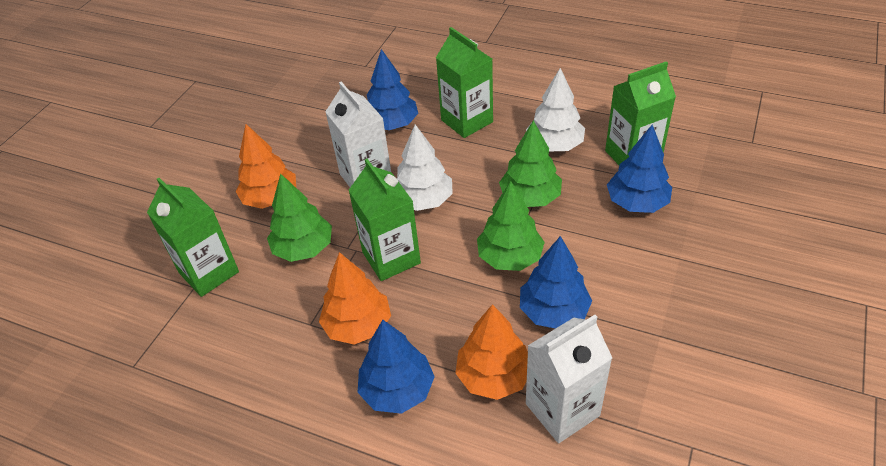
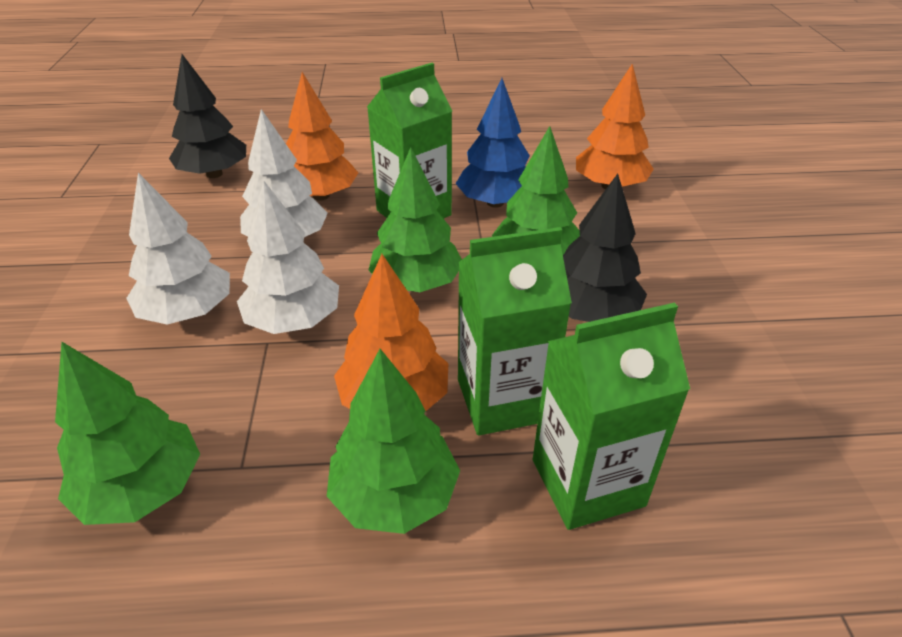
black tree: none = 0 -> [169,54,246,178] [563,174,647,322] = 2
blue tree: [358,320,435,414] [367,49,418,130] [520,236,592,328] [607,124,672,213] = 4 -> [456,78,530,208] = 1
green carton: [147,178,239,297] [348,159,421,281] [436,27,493,138] [605,61,676,165] = 4 -> [367,63,452,219] [458,227,572,436] [533,303,690,530] = 3
green tree: [267,174,332,262] [477,181,545,271] [499,120,562,207] = 3 -> [55,342,200,525] [327,349,460,534] [368,147,462,292] [492,126,580,255] = 4
white carton: [325,82,391,187] [526,315,612,443] = 2 -> none = 0
white tree: [397,124,453,211] [526,68,585,151] = 2 -> [126,173,230,325] [237,181,339,334] [240,109,328,237] = 3

